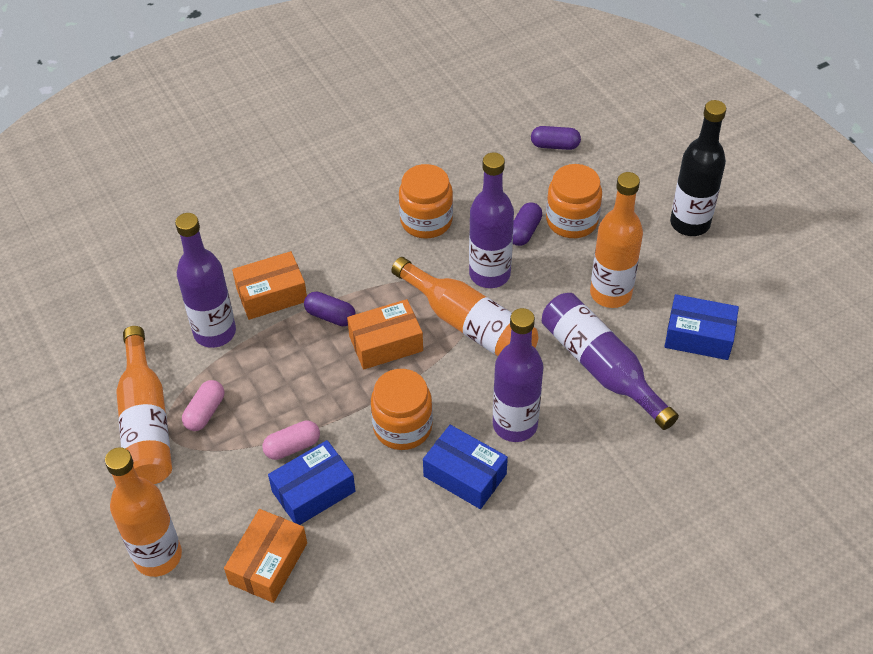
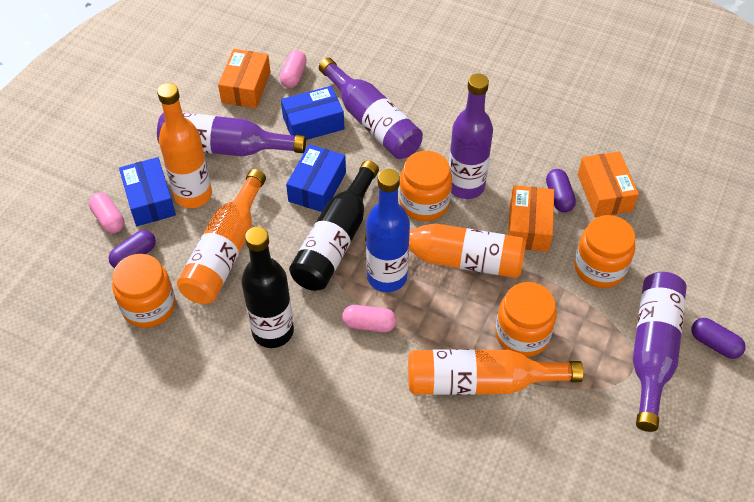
black bottle: [670,100,726,236] = 1 -> [241,227,294,348] [289,160,379,291] = 2
blue bottle: none = 0 -> [366,169,410,292] = 1
orange jar: [371,369,433,450] [399,164,453,239] [546,164,602,238] = 3 -> [112,254,175,328] [399,151,452,221] [495,282,557,357] [574,215,636,288] = 4
pink capsule: [182,380,224,431] [262,420,320,460] = 2 -> [89,192,124,233] [280,50,307,88] [342,305,396,332] = 3

